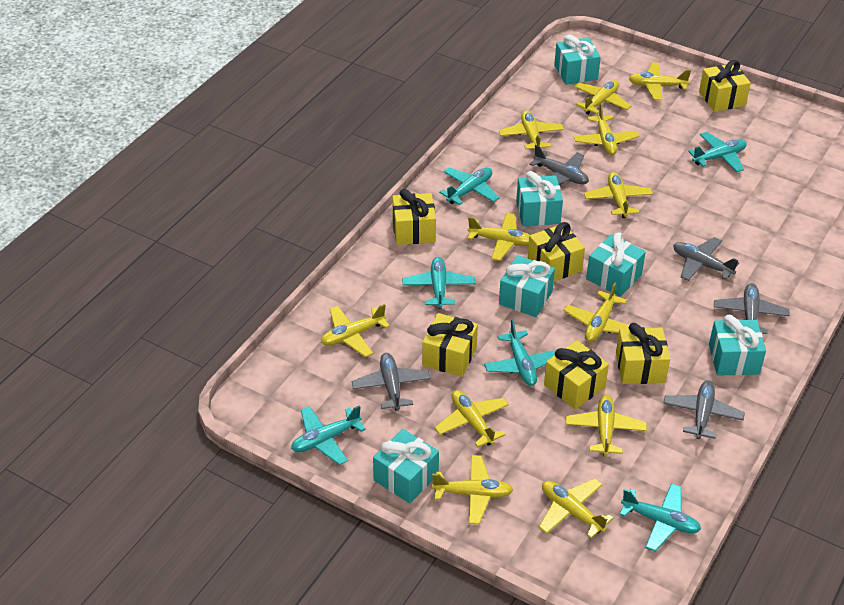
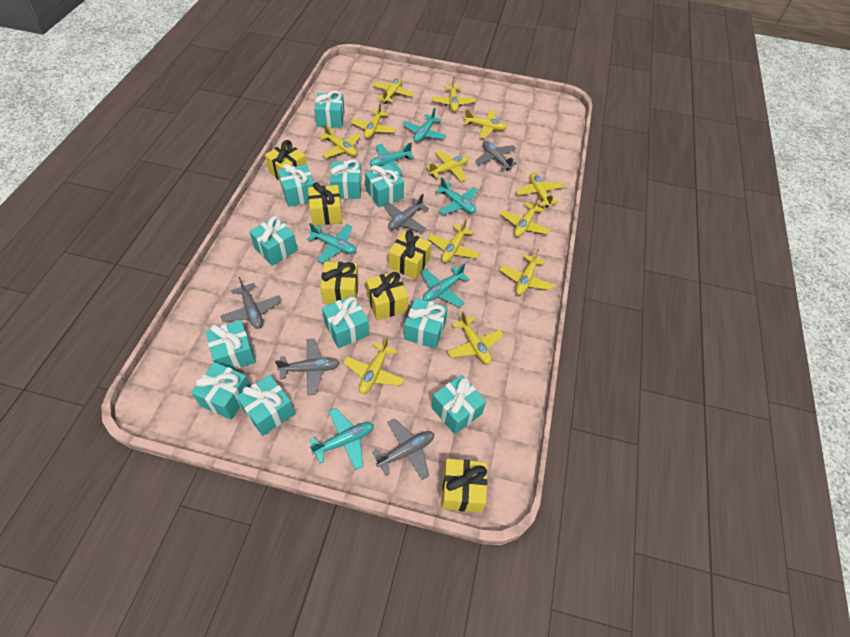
turquoise gift: [373,429,439,504] [499,255,555,317] [516,171,563,226] [554,35,601,85] [586,233,646,297] [709,315,766,376] = 6 -> [191,362,251,420] [205,320,256,370] [236,375,295,436] [249,216,298,266] [278,164,314,207] [314,91,345,128] [322,295,369,348] [330,159,361,199] [365,164,404,208] [404,298,448,349] [431,375,486,434] = 11

